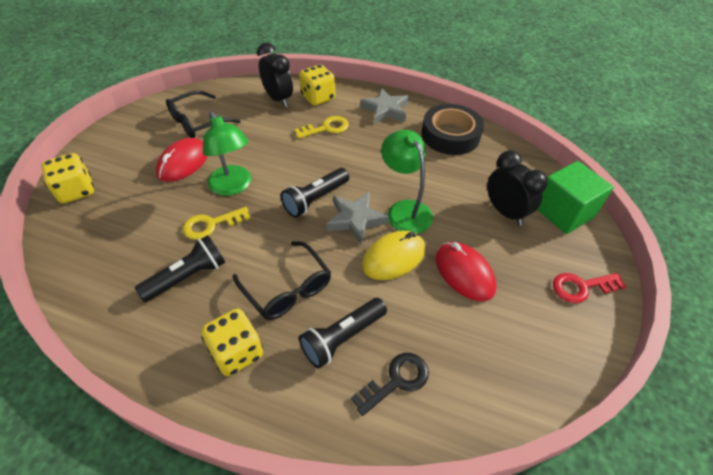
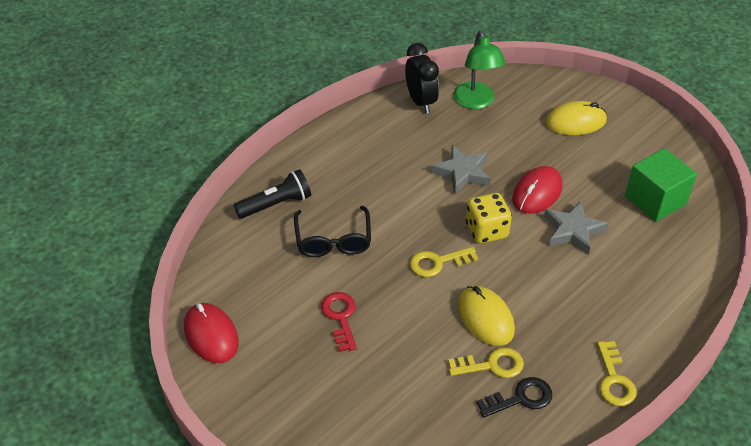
black clock: [257,43,293,107] [487,150,548,226] = 2 -> [405,43,439,113] = 1
black flashlight: [135,235,225,302] [281,168,349,218] [299,298,387,369] = 3 -> [234,169,311,219] = 1
black glasses: [166,91,241,138] [233,241,331,320] = 2 -> [294,206,371,257] = 1
black tape: [422,104,484,155] = 1 -> none = 0
green lamp: [203,111,251,196] [381,130,433,234] = 2 -> [453,31,506,109] = 1
yellow dice: [41,153,94,204] [201,308,263,376] [299,65,335,106] = 3 -> [466,193,512,244] = 1
yellow key: [183,207,251,240] [294,116,349,139] = 2 -> [410,247,478,277] [448,347,524,378] [597,341,637,406] = 3
yellow mouse: [362,231,425,280] = 1 -> [458,286,515,346] [545,101,607,135] = 2

